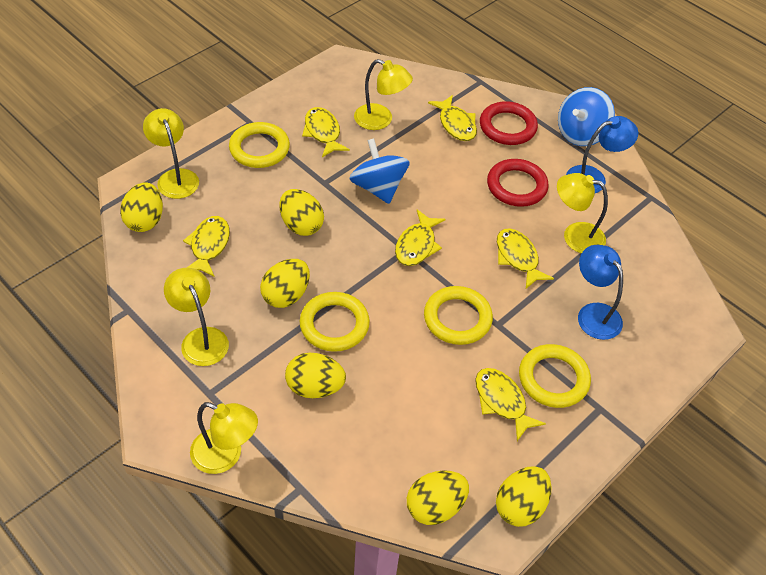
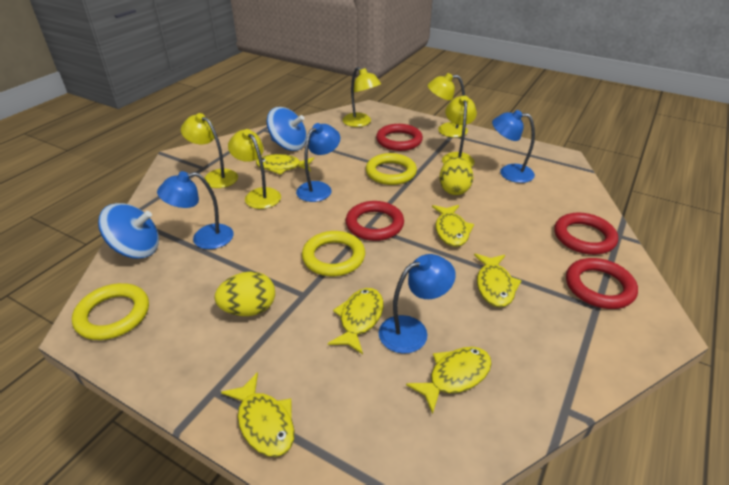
blue lamp: [566,116,638,193] [578,245,623,340] = 2 -> [157,171,234,249] [296,123,340,202] [379,254,456,354] [492,110,535,183] = 4
red ring: [480,101,538,145] [487,159,549,207] = 2 -> [346,201,404,241] [376,124,423,151] [554,213,618,255] [566,258,638,309] = 4
yellow egg: [120,182,163,232] [260,259,310,308] [279,189,324,236] [285,353,346,398] [407,470,469,525] [496,466,552,527] = 6 -> [214,271,275,316] [440,157,473,195] = 2
yellow ring: [229,122,290,168] [300,292,370,352] [424,286,493,345] [519,344,591,408] = 4 -> [72,283,149,340] [302,231,365,276] [366,153,417,185] = 3

